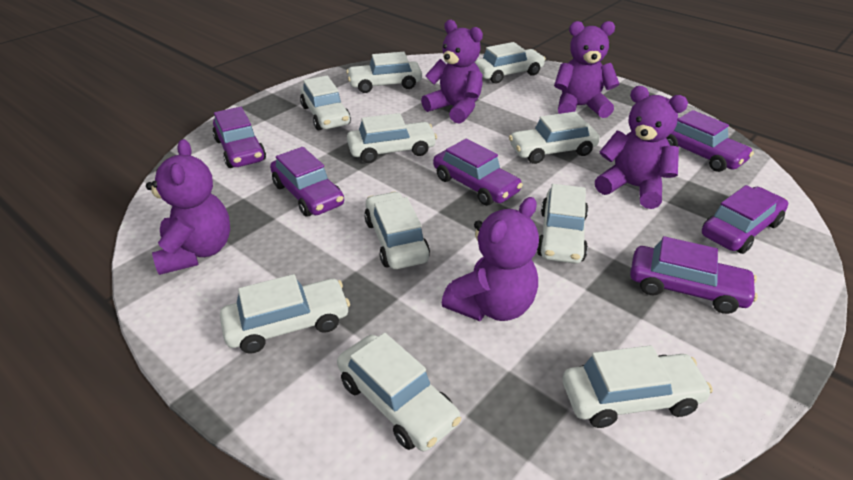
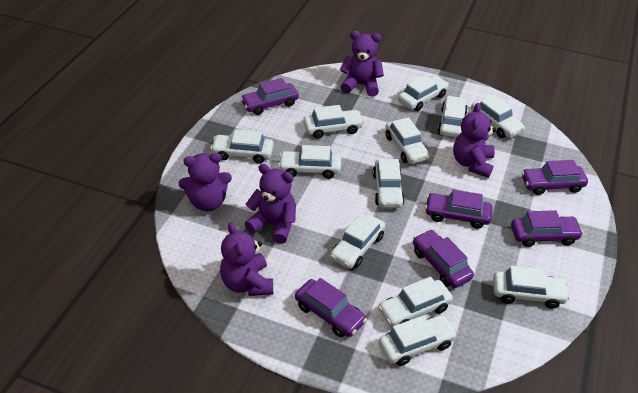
white car: [220,274,350,354] [300,76,351,130] [337,333,461,451] [346,52,422,93] [347,113,437,163] [364,191,430,269] [475,42,546,83] [509,112,600,164] [537,184,588,264] [563,345,713,428] = 10 -> [210,129,274,164] [278,145,341,179] [303,105,364,139] [330,213,385,269] [373,159,405,208] [378,277,453,327] [379,315,458,366] [385,117,429,164] [398,75,449,111] [438,95,468,138] [471,95,525,138] [493,266,570,309] = 12

